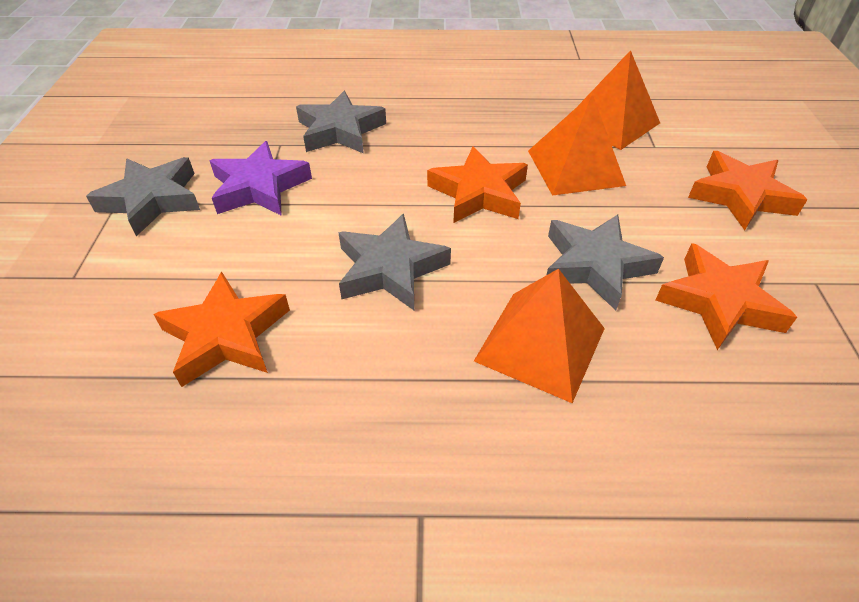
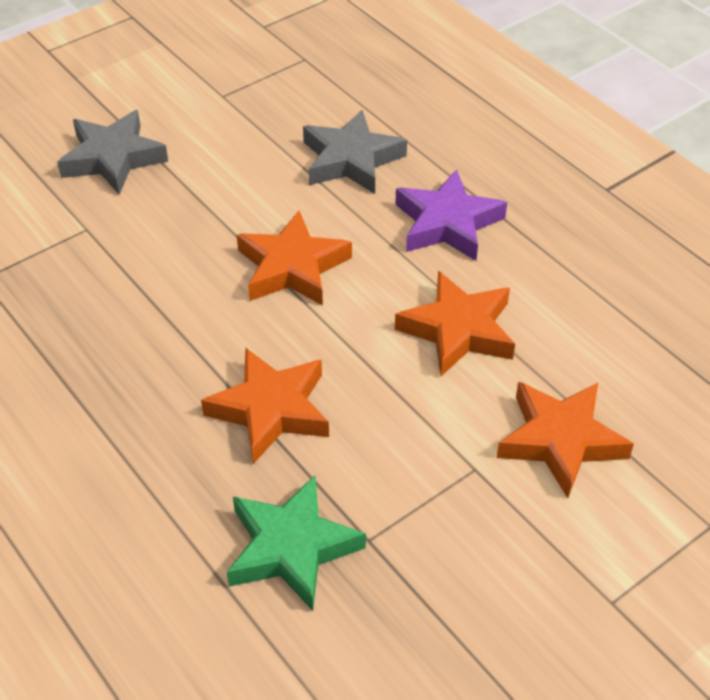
green star: none = 0 -> [227,475,366,611] = 1
grey star: [86,157,200,236] [296,91,386,153] [338,214,451,310] [547,215,664,311] = 4 -> [57,110,168,195] [303,110,407,194] = 2
orange pyramid: [474,269,605,403] [528,93,626,196] [578,50,660,150] = 3 -> none = 0

